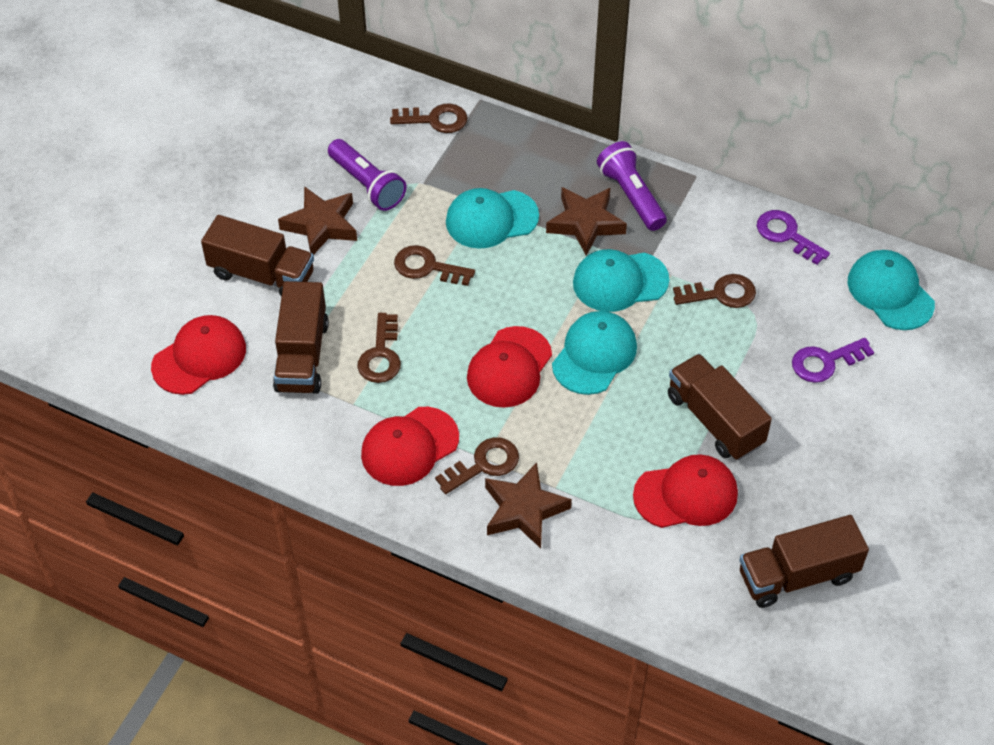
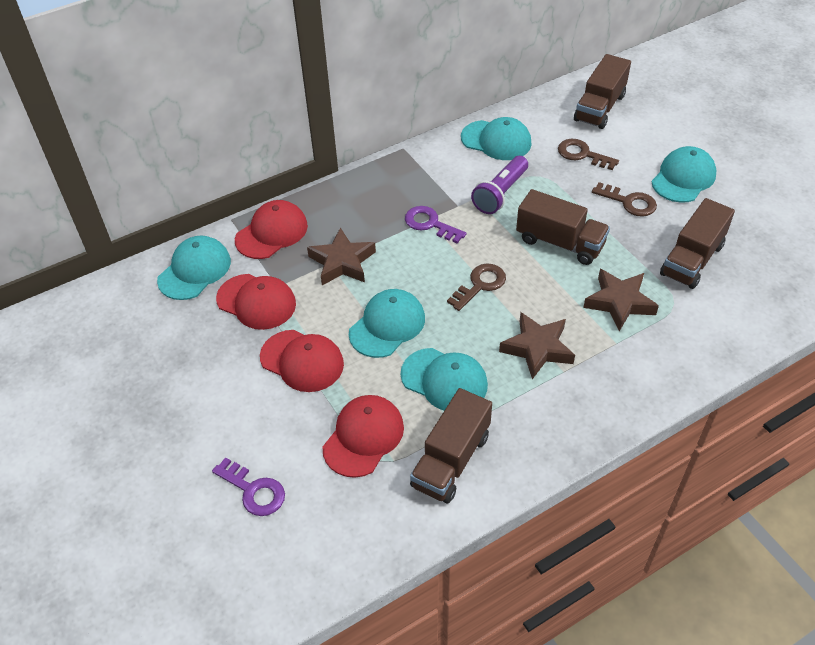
brown key: [357,313,401,383] [390,103,468,133] [394,245,475,286] [435,437,519,494] [673,274,756,308] = 5 -> [447,263,506,311] [558,139,619,170] [592,182,657,217] = 3
purple flashlight: [328,139,407,211] [597,141,667,231] = 2 -> [471,156,528,214] = 1
turquoise cap: [446,188,539,249] [552,311,637,395] [573,249,669,312] [848,250,935,330] = 4 -> [157,236,231,300] [349,289,425,358] [401,348,488,411] [461,117,532,160] [652,146,716,203] = 5

